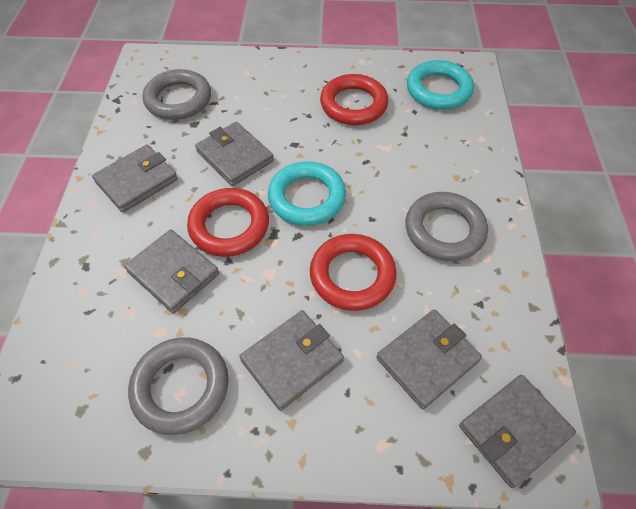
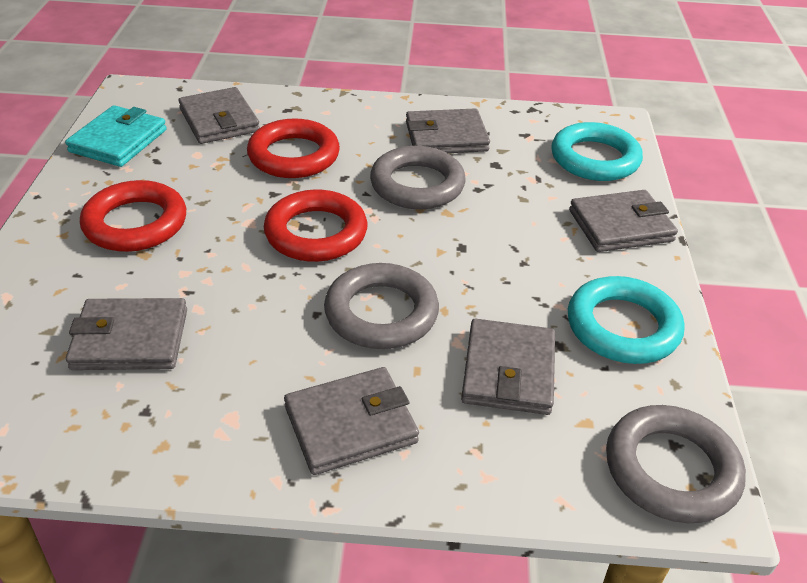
turquoise wallet: none = 0 -> [65,105,167,167] = 1

